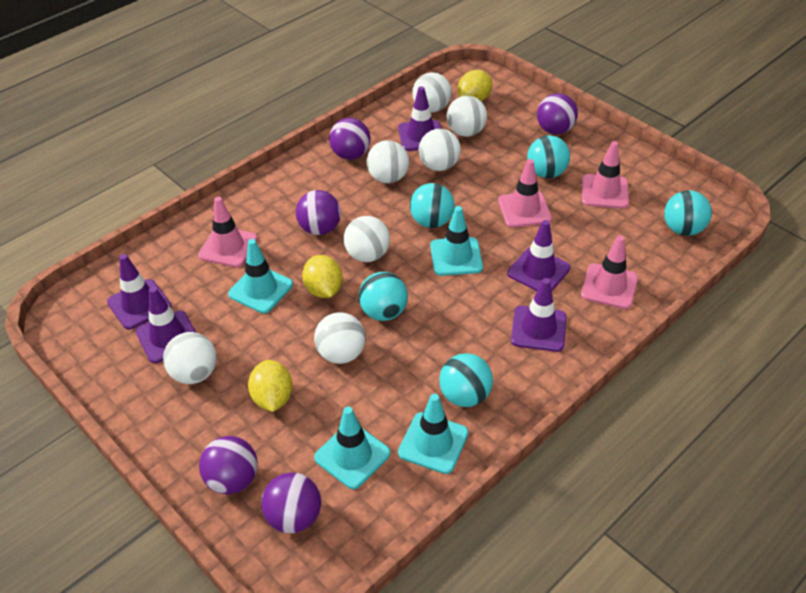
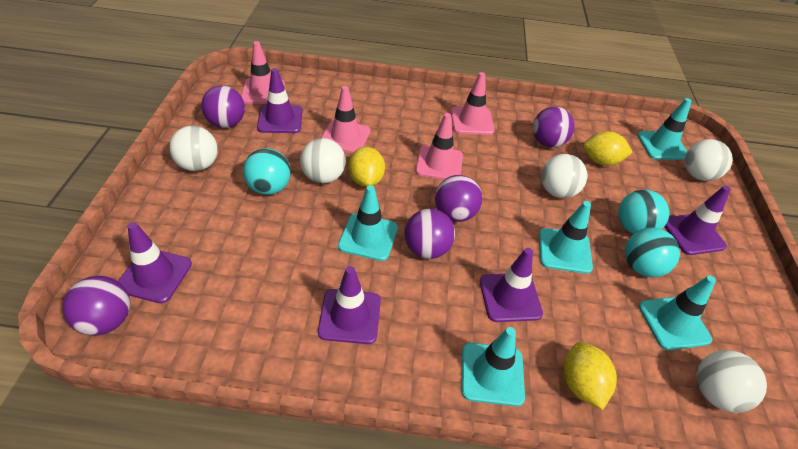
turquoise ball: [359,272,408,321] [410,183,454,228] [439,353,493,407] [527,135,570,178] [664,190,712,236] = 5 -> [243,148,291,195] [618,190,669,234] [625,227,680,277] = 3
turquoise traffic cone: [228,239,293,313] [314,406,390,489] [398,394,468,474] [430,206,483,276] = 4 -> [338,185,398,261] [461,327,525,406] [539,201,593,274] [637,98,692,160] [639,275,716,350] = 5
white ball: [163,332,217,384] [314,312,366,364] [344,216,390,262] [367,140,409,183] [412,72,451,113] [419,129,461,171] [447,96,487,137] = 7 -> [169,126,218,171] [300,138,346,183] [541,154,587,198] [684,139,732,181] [696,350,767,413] = 5

